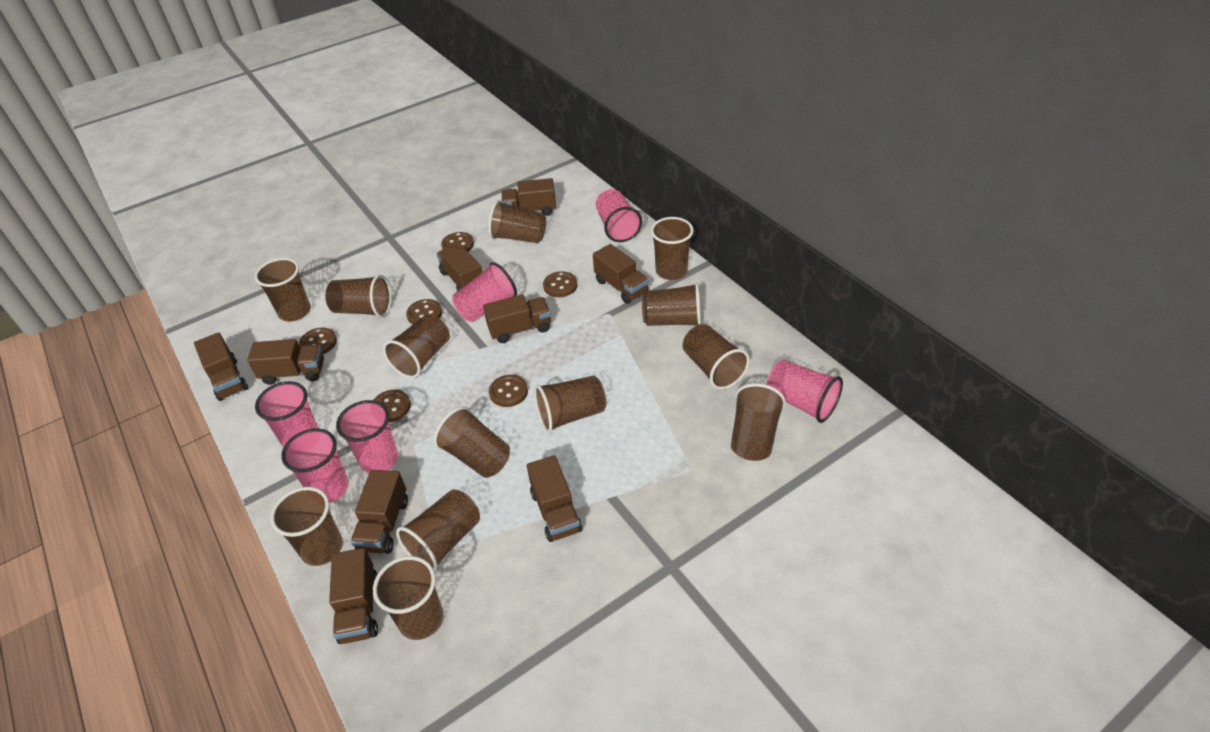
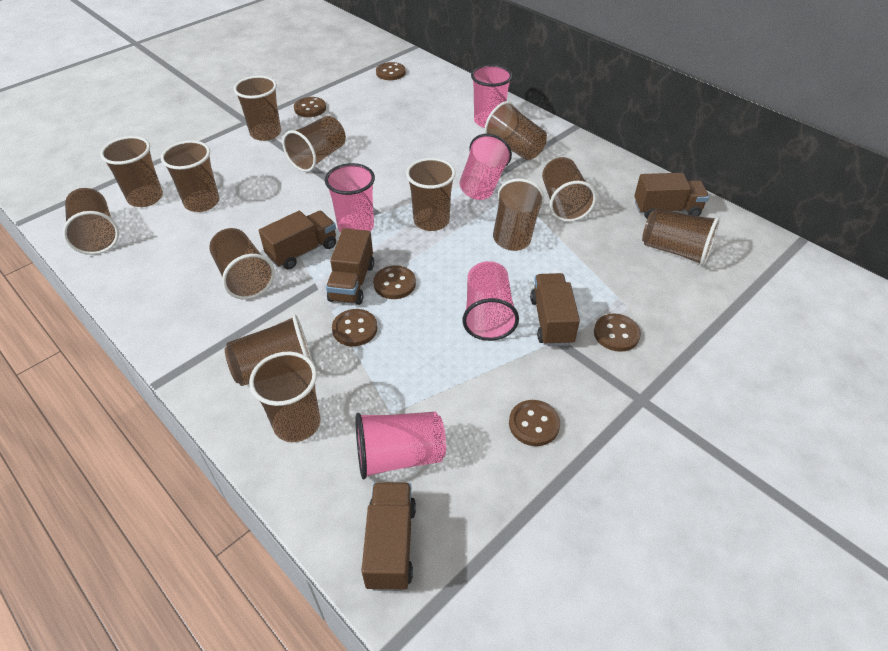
brown truck: [194,332,248,401] [247,339,324,385] [329,548,378,644] [351,470,408,554] [436,245,482,291] [483,294,551,343] [501,178,556,216] [527,455,582,542] [593,244,649,304] = 9 -> [259,211,336,269] [326,228,374,305] [361,482,416,591] [530,273,580,346] [634,173,709,219] = 5
pink cup: [255,381,318,448] [281,428,349,503] [336,400,398,473] [452,262,517,322] [595,189,642,242] [767,360,843,423] = 6 -> [325,163,375,232] [355,412,446,479] [460,134,512,200] [463,261,519,341] [471,64,512,128] = 5

